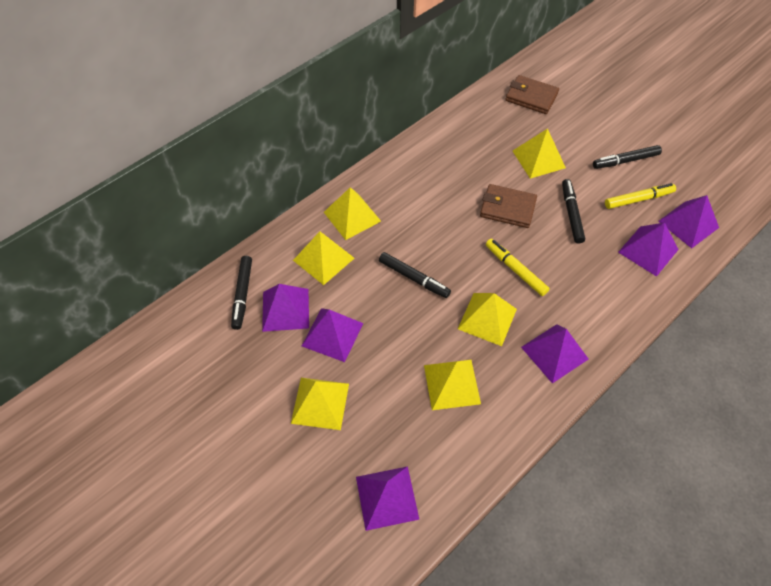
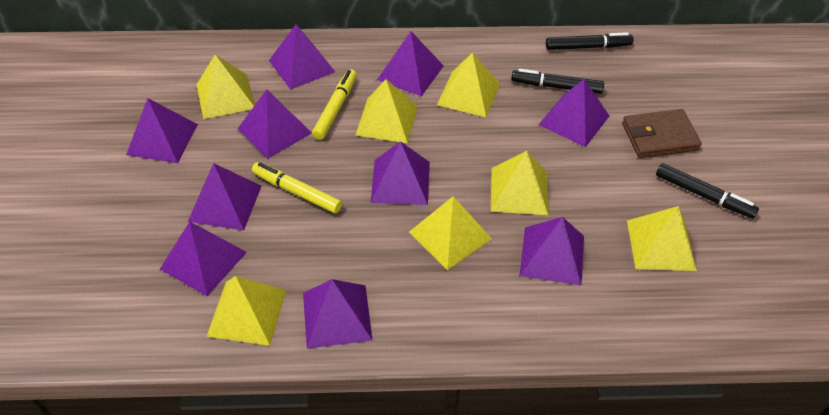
black marker: [231,256,252,330] [379,252,451,298] [562,179,585,244] [593,145,662,169] = 4 -> [511,69,604,94] [546,32,634,50] [656,163,759,218] = 3
brown wallet: [480,184,537,228] [505,75,559,114] = 2 -> [622,109,702,158] = 1
purple pyramid: [262,284,309,332] [302,308,363,362] [356,466,420,531] [521,324,588,384] [618,223,679,277] [658,195,719,248] = 6 -> [126,98,198,163] [160,222,247,296] [188,163,262,230] [238,90,312,159] [269,24,335,90] [303,279,372,349] [371,141,430,205] [377,31,444,96] [520,217,584,285] [538,79,609,147] = 10
yellow pyramid: [291,378,349,430] [293,232,354,285] [324,187,381,240] [424,360,481,410] [458,293,517,346] [513,128,566,179] = 6 -> [197,55,255,119] [206,276,286,346] [355,79,418,143] [409,196,492,270] [437,53,500,117] [491,151,549,215] [627,206,697,271] = 7

